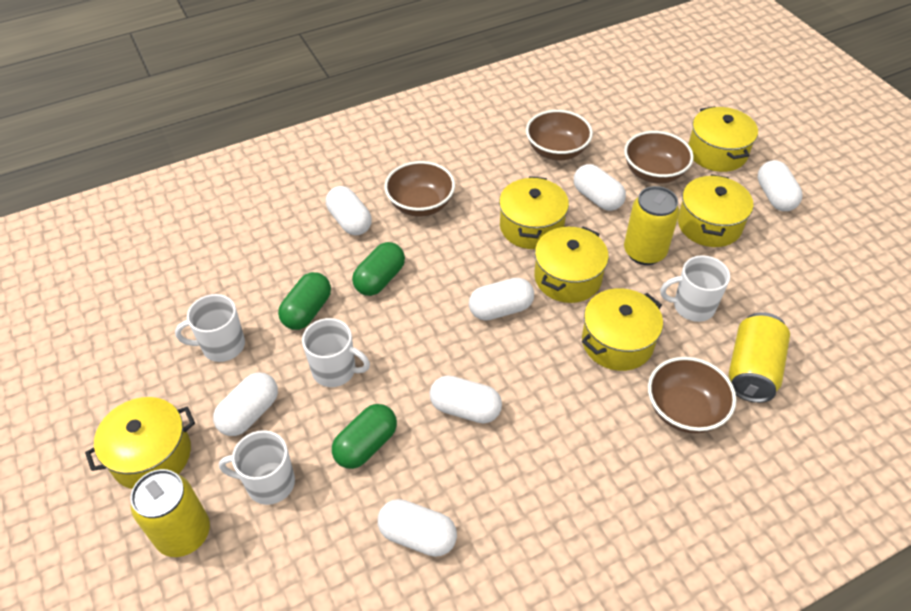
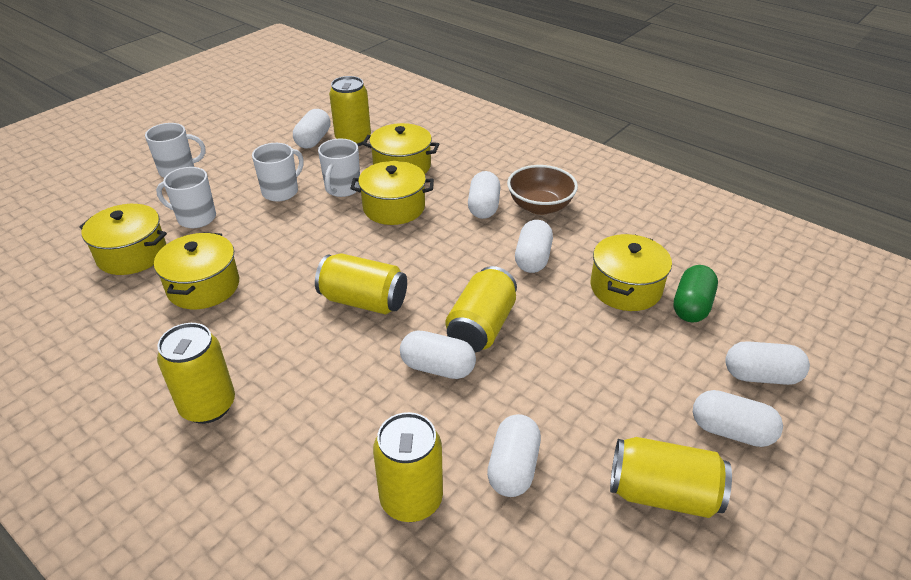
brown bowl: [384,161,455,217] [526,110,593,160] [624,131,694,184] [648,357,736,433] = 4 -> [507,165,578,215] = 1
green capsule: [278,272,331,330] [332,404,397,469] [352,242,405,296] = 3 -> [673,265,718,322] = 1
yellow can: [130,469,210,557] [624,186,679,265] [729,312,790,403] = 3 -> [157,323,235,424] [315,253,407,314] [329,76,371,146] [373,412,443,522] [446,266,517,353] [610,437,732,518] = 6
yellow pot: [85,397,195,489] [499,176,569,249] [534,226,609,303] [582,288,663,371] [678,174,753,247] [688,106,758,172] = 6 -> [79,204,167,275] [154,232,239,309] [350,161,434,225] [362,123,439,174] [591,234,672,311] = 5

